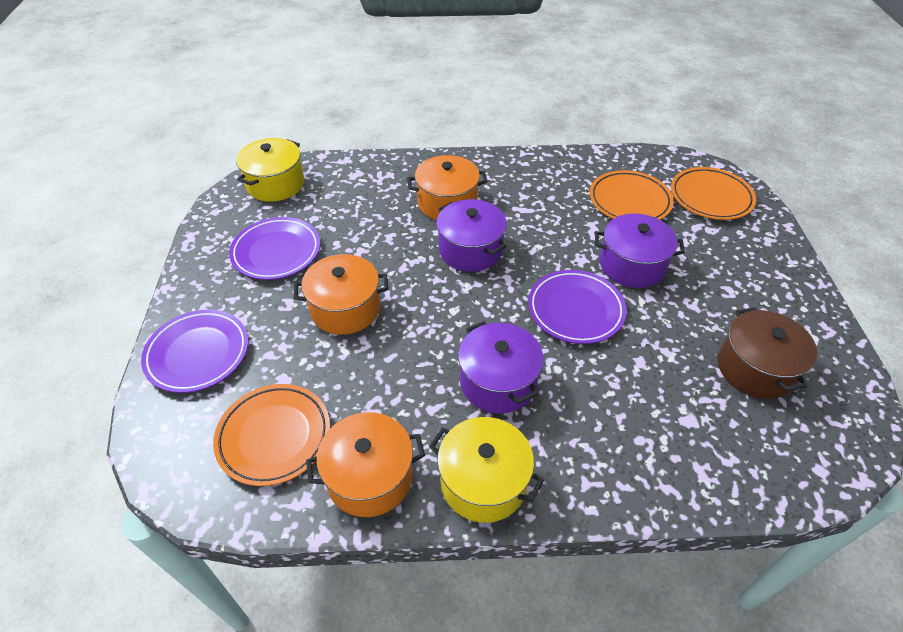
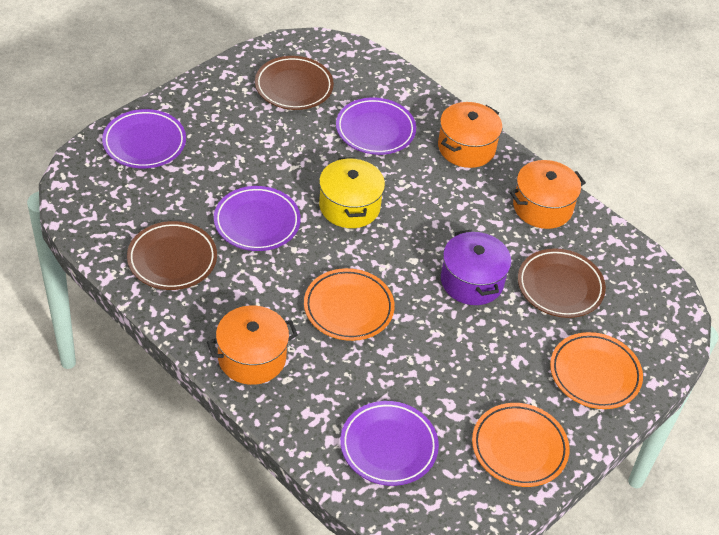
brown plate: none = 0 -> [127,221,217,290] [255,56,334,110] [518,248,606,318] = 3
brown pot: [718,307,817,399] = 1 -> none = 0
purple plate: [141,310,248,393] [229,217,320,280] [528,270,627,344] = 3 -> [102,109,186,168] [214,186,301,251] [336,98,416,155] [340,401,439,486] = 4
purple pot: [436,199,507,272] [458,321,544,413] [595,213,685,288] = 3 -> [441,230,511,305] = 1
yellow pot: [236,138,304,202] [429,417,544,523] = 2 -> [319,157,385,228] = 1

